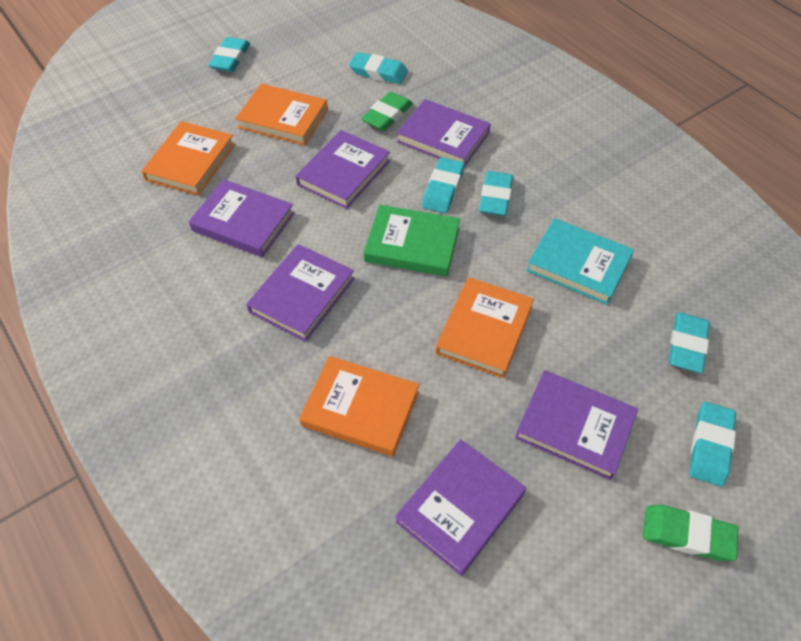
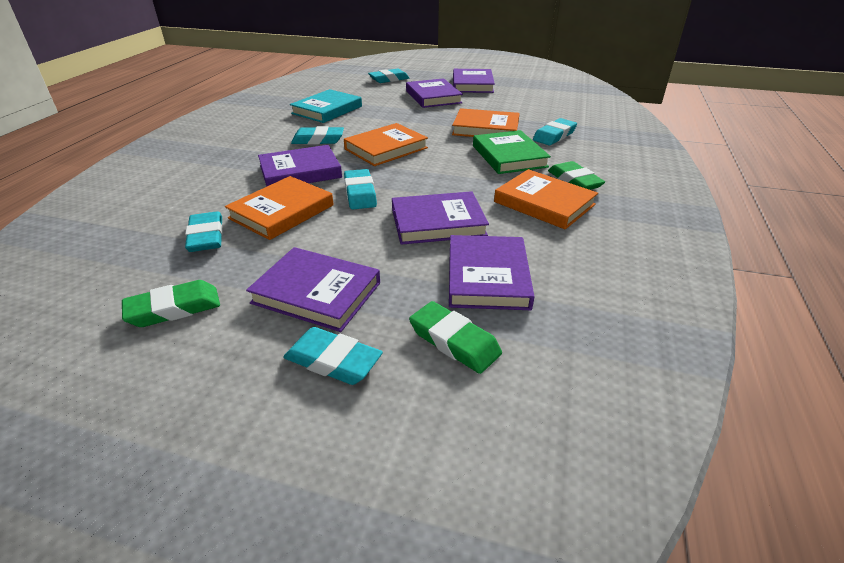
green eraser: [361,92,413,131] [643,505,738,561] = 2 -> [122,280,220,327] [409,301,502,374] [548,161,605,190] = 3

